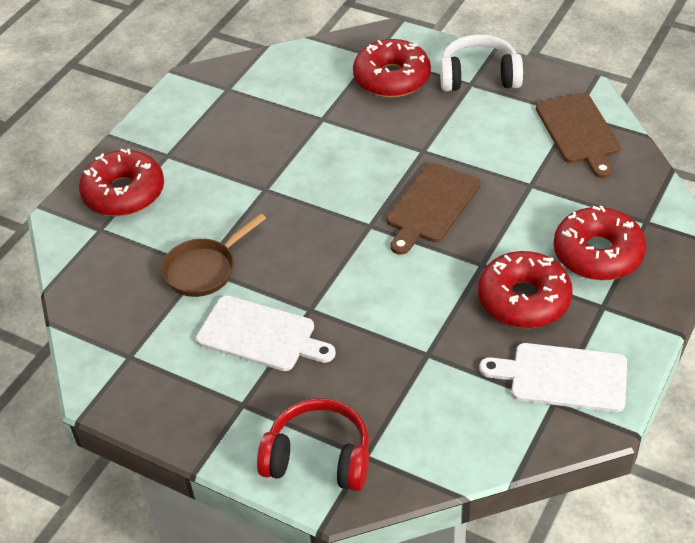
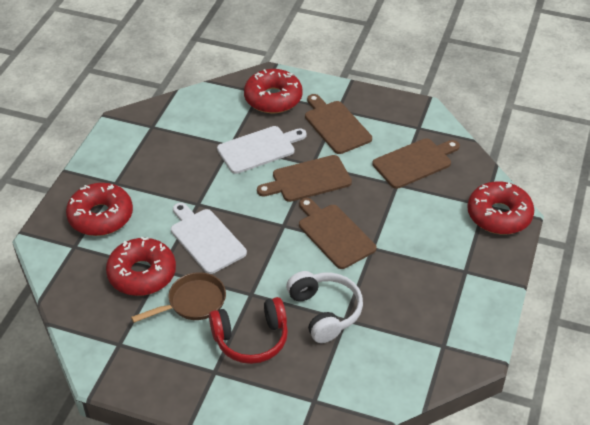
brown cutting board: [387,163,481,255] [536,93,620,178] = 2 -> [257,155,352,202] [299,198,377,269] [305,94,372,154] [372,138,460,189] = 4

